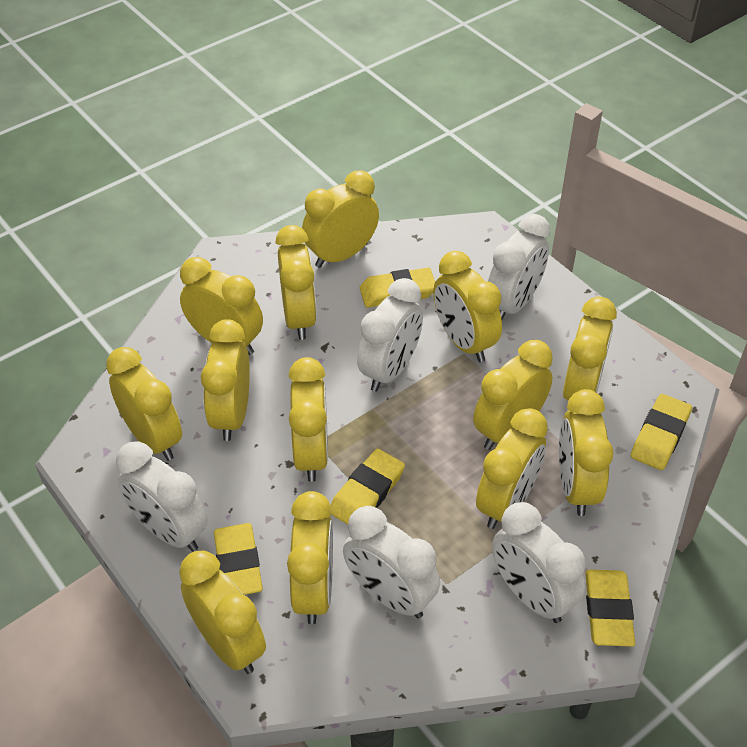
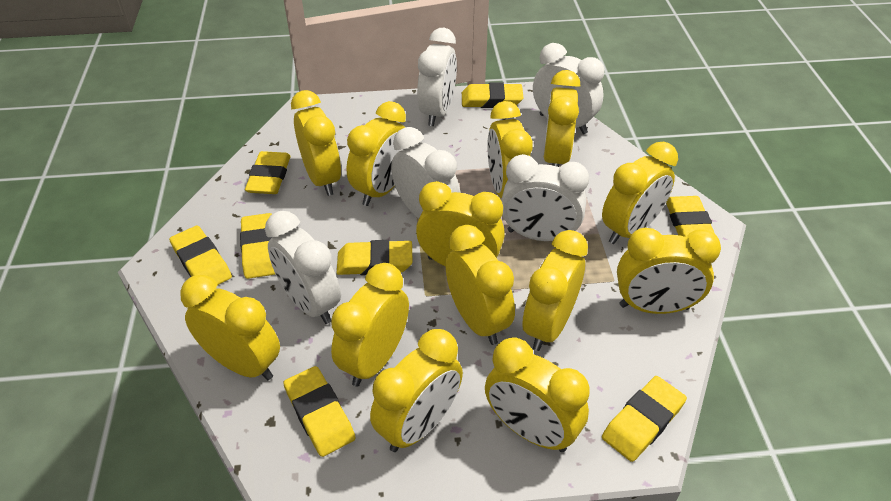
yellow eraser: [214,523,263,595] [330,448,405,525] [360,267,435,308] [585,570,635,647] [631,394,692,470] = 5 -> [169,226,232,285] [240,213,275,279] [245,151,291,194] [283,366,355,457] [337,240,413,275] [462,82,524,108] [602,376,687,462] [666,196,715,237] = 8

